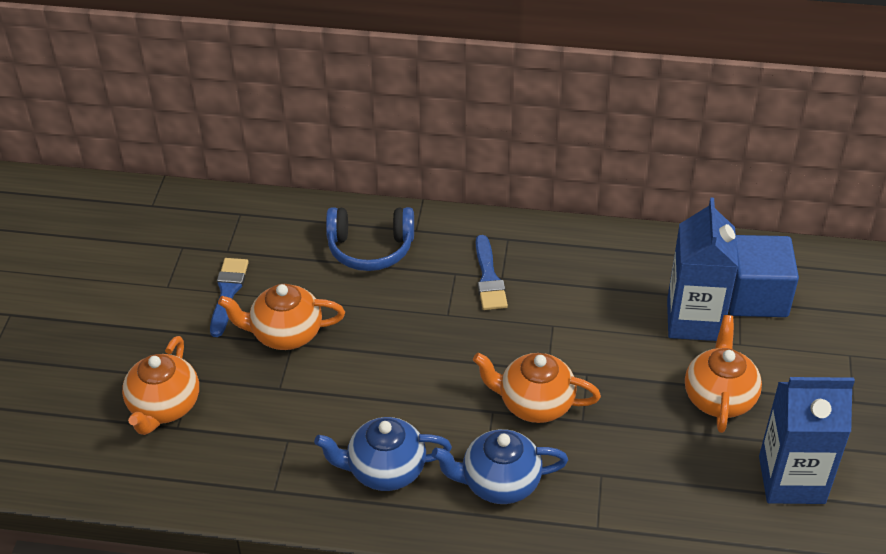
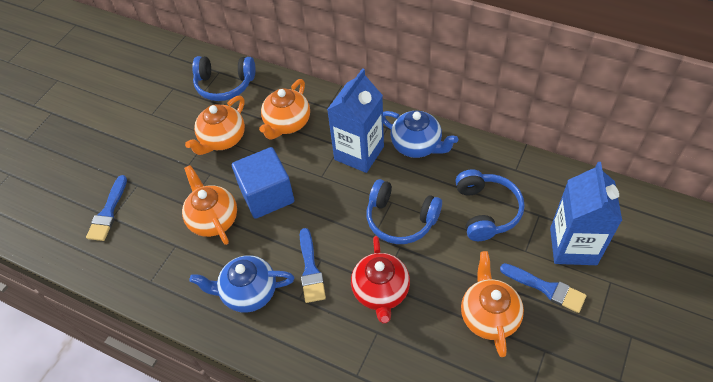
blue brush: [210,258,249,337] [476,235,508,310] = 2 -> [86,175,127,241] [300,228,326,303] [500,263,587,313] = 3
blue headphones: [326,207,414,271] = 1 -> [192,56,255,101] [367,179,442,244] [455,169,525,241] = 3
red teapot: none = 0 -> [351,236,410,323] = 1

